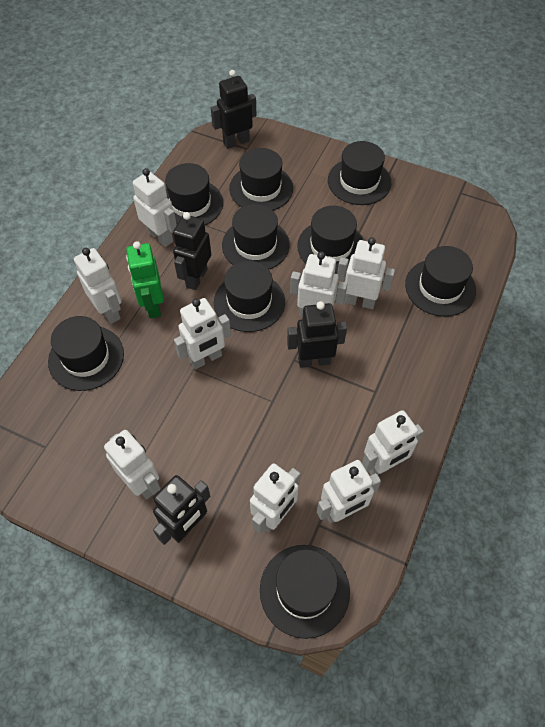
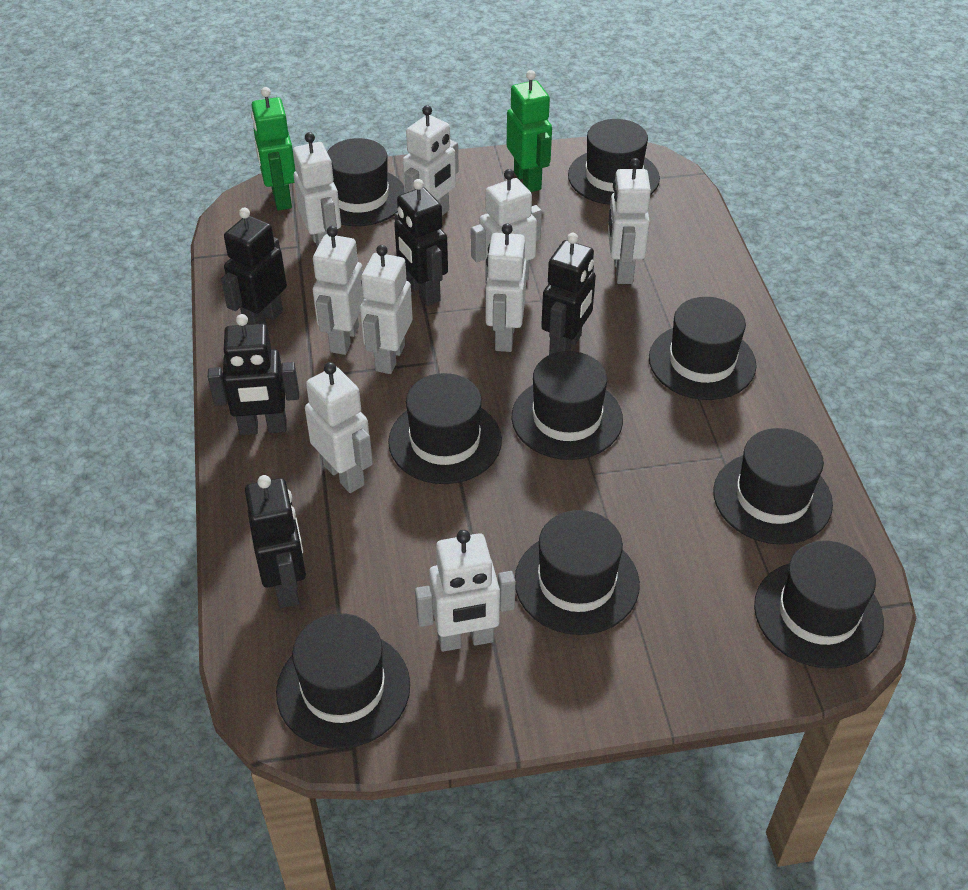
black robot: [153,475,210,545] [173,212,211,290] [211,70,257,149] [287,301,347,368] = 4 -> [208,314,299,435] [221,208,287,325] [245,475,306,608] [394,179,448,306] [541,233,596,355] = 5
green robot: [126,241,164,318] = 1 -> [251,87,296,210] [507,70,552,192] = 2

